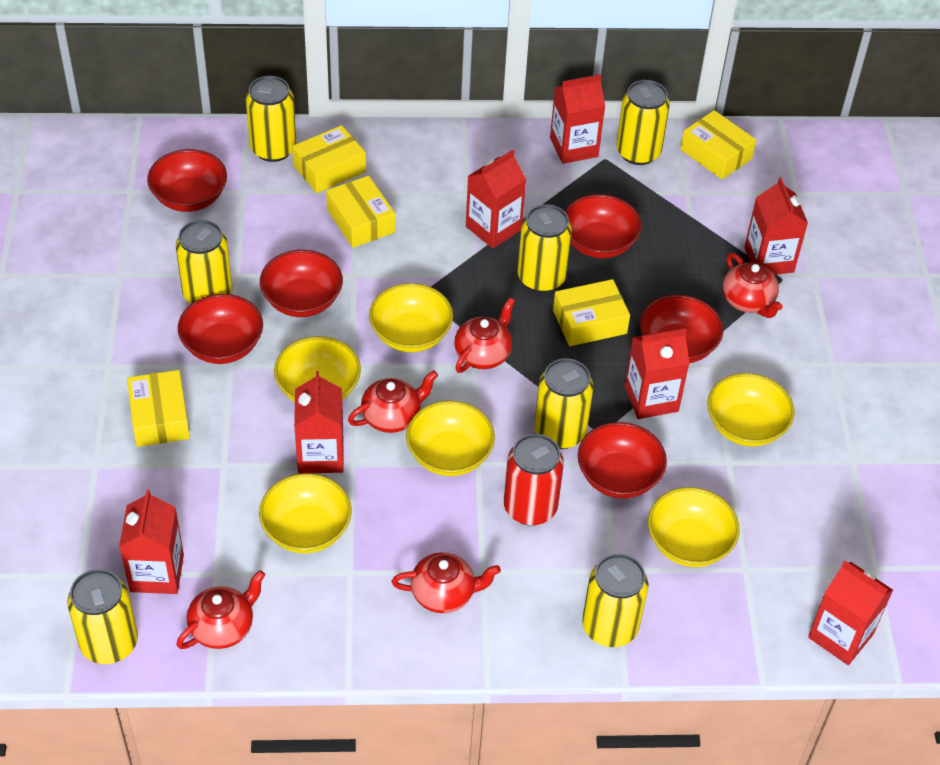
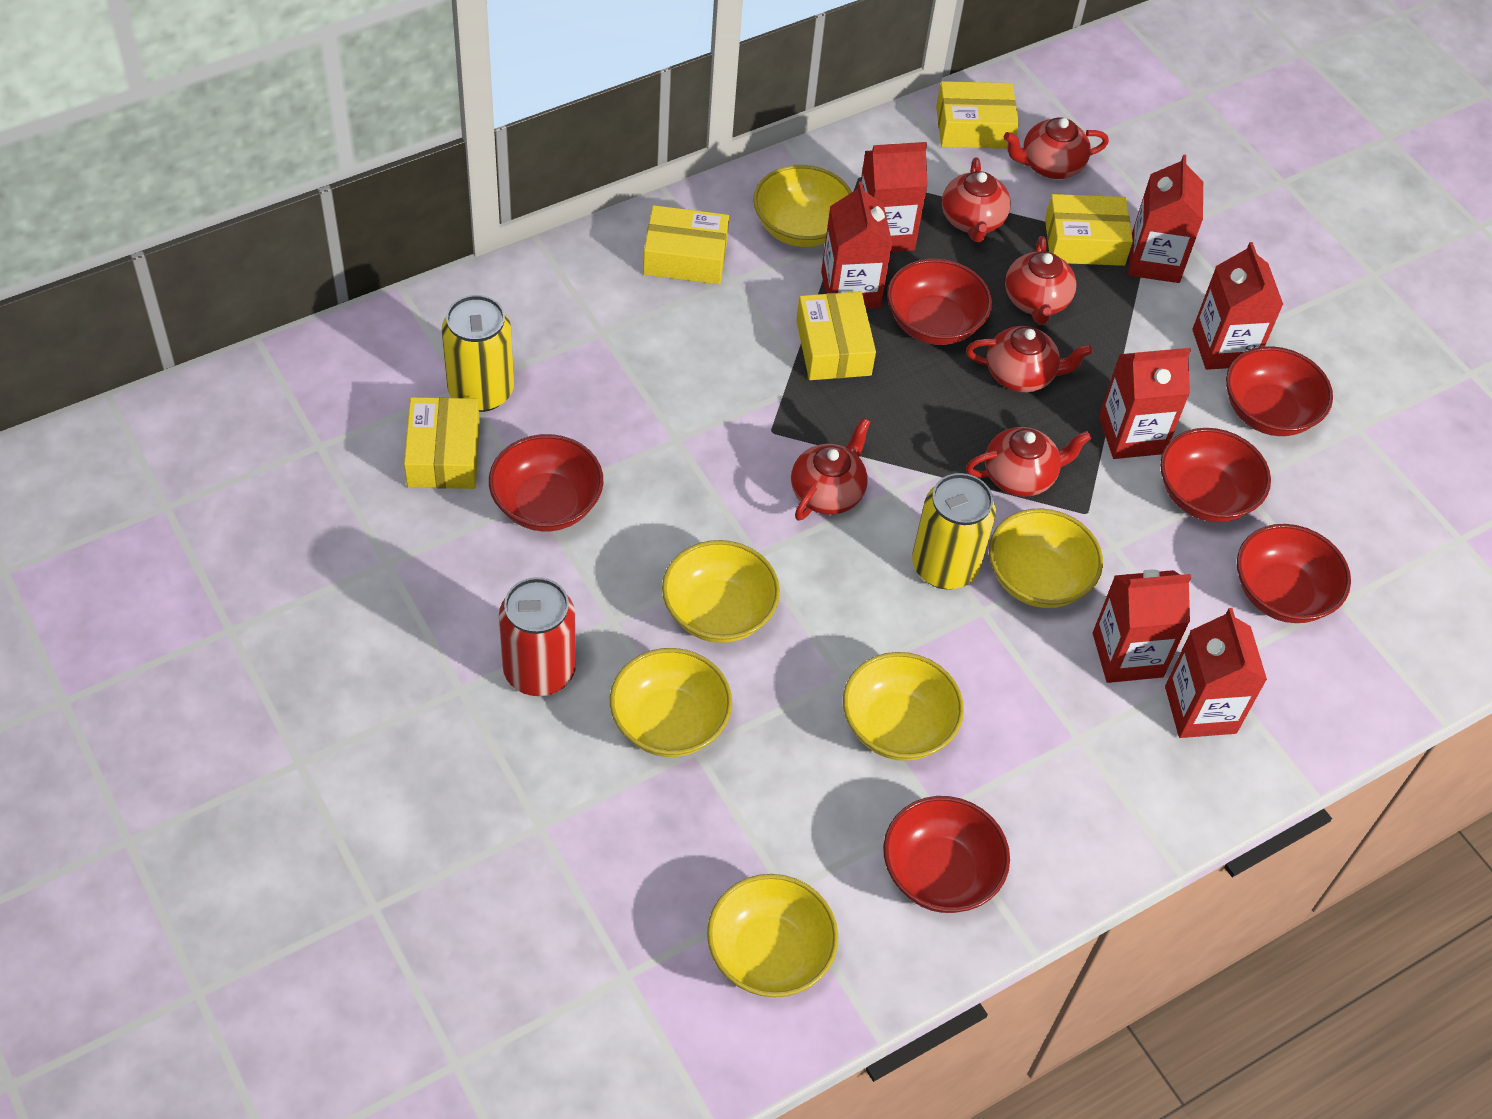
red teapot: [177,570,265,649] [348,370,438,433] [392,552,501,613] [454,297,515,373] [723,253,783,318] = 5 -> [791,418,870,521] [942,157,1011,242] [966,326,1092,392] [966,427,1091,497] [1004,117,1109,179] [1005,236,1076,325] = 6
yellow can: [67,569,138,664] [176,220,232,304] [246,76,297,162] [518,204,572,293] [534,359,593,449] [582,554,648,647] [616,80,670,165] = 7 -> [442,295,514,412] [912,473,996,589] = 2

